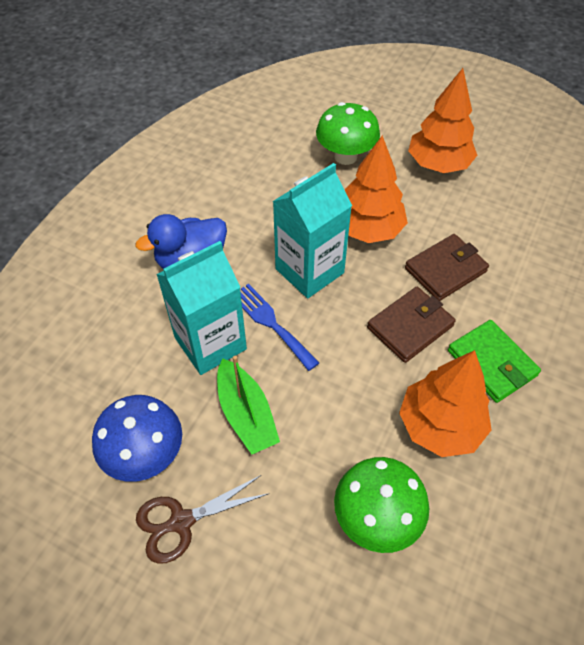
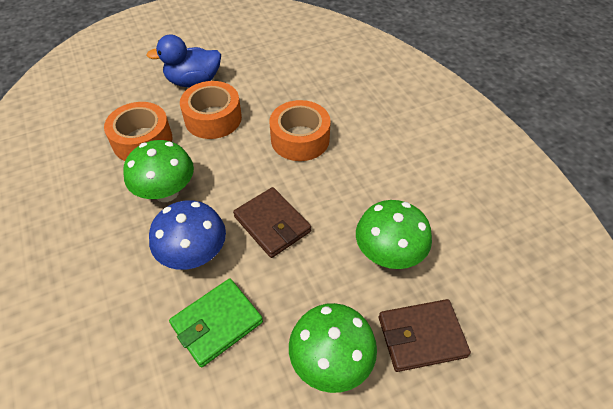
blue fork: [241,284,319,371] = 1 -> none = 0
brown scissors: [136,475,269,564] = 1 -> none = 0
green boat: [217,356,280,455] = 1 -> none = 0
green mushroom: [316,102,380,165] [334,457,430,553] = 2 -> [123,140,194,202] [289,303,377,393] [356,200,432,269] = 3
orange tape: none = 0 -> [104,102,172,161] [180,81,242,139] [269,100,331,161] = 3
orange tree: [345,135,408,243] [399,350,492,457] [408,68,477,173] = 3 -> none = 0
turquoise carton: [156,241,247,375] [273,163,352,298] = 2 -> none = 0

